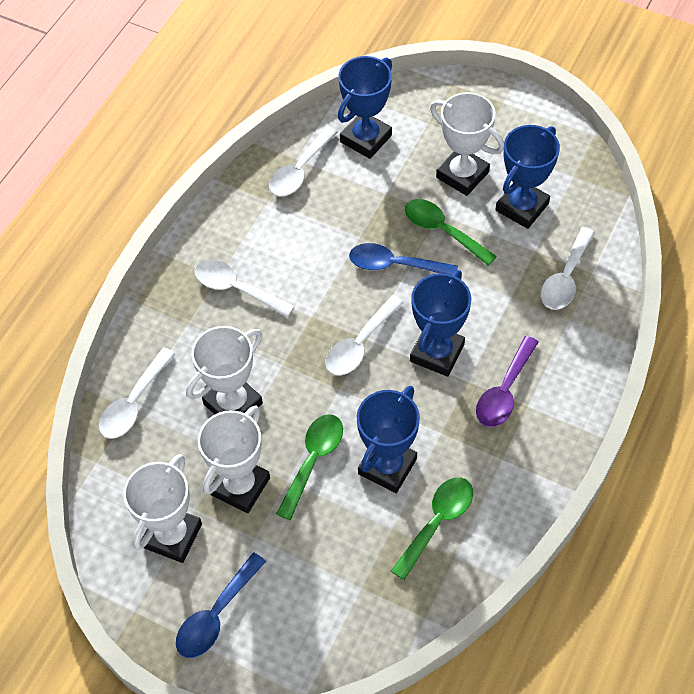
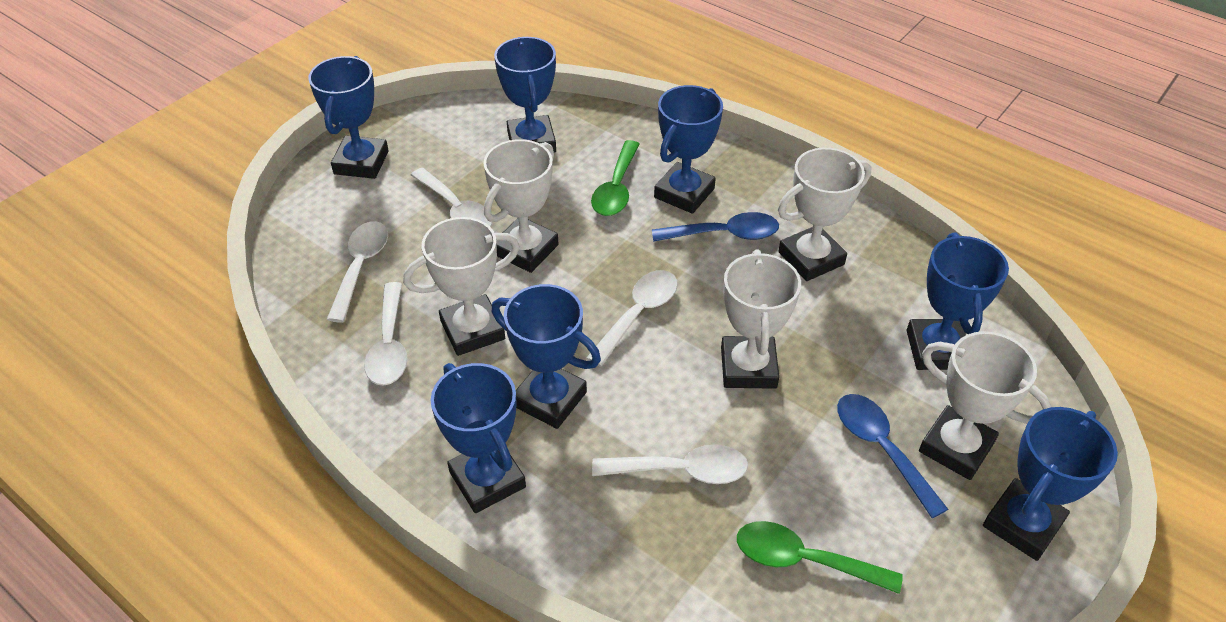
blue trophy: [338,56,392,159] [357,386,420,493] [410,270,471,377] [495,125,560,229] = 4 -> [308,56,389,179] [431,363,526,513] [492,284,601,429] [494,37,556,153] [654,85,723,214] [907,232,1009,370] [983,407,1118,561] = 7
green spoon: [276,414,343,520] [391,478,473,580] [405,199,497,266] = 3 -> [591,140,640,216] [737,521,903,594] = 2
purple spoon: [476,336,539,427] = 1 -> none = 0
white trophy: [123,454,202,563] [186,326,263,415] [198,406,270,513] [430,92,504,196] = 4 -> [403,217,520,356] [483,139,558,273] [721,249,801,389] [778,148,871,281] [919,331,1052,480] = 5

